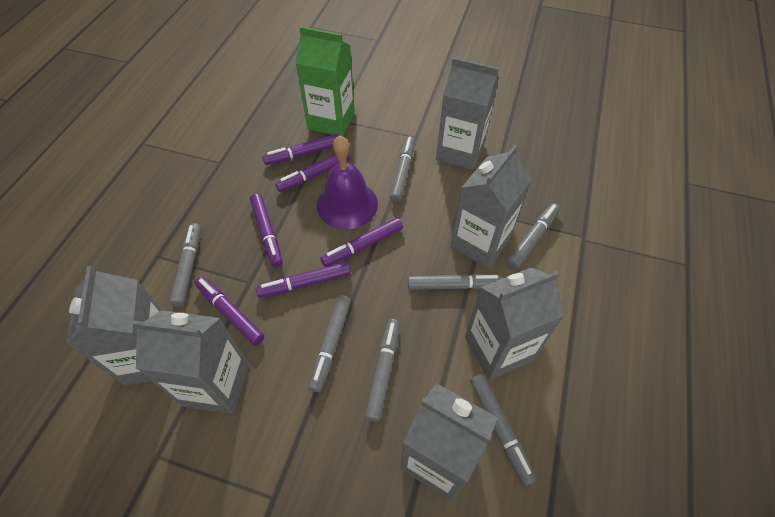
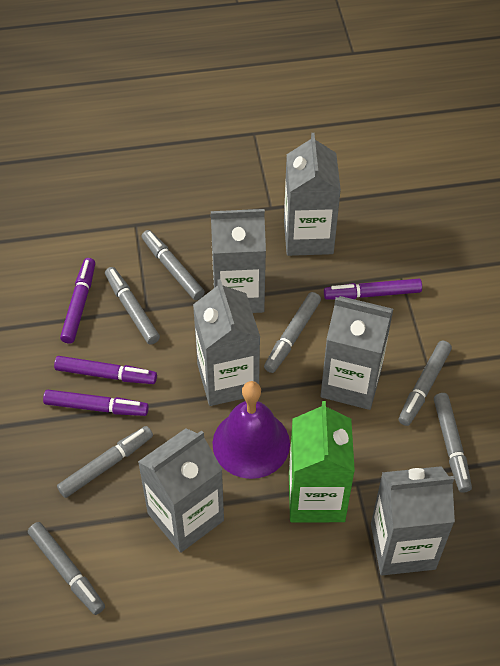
purple marker: [195,276,264,345] [250,194,283,267] [255,262,351,298] [262,134,339,165] [275,151,351,192] [321,218,403,267] = 6 -> [43,390,149,416] [54,356,157,384] [60,258,95,343] [324,279,422,300] = 4

